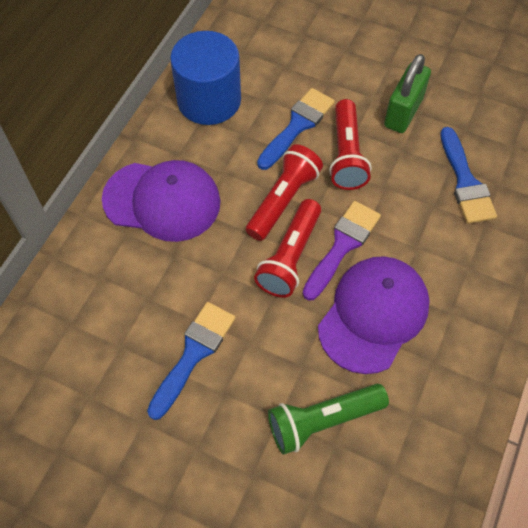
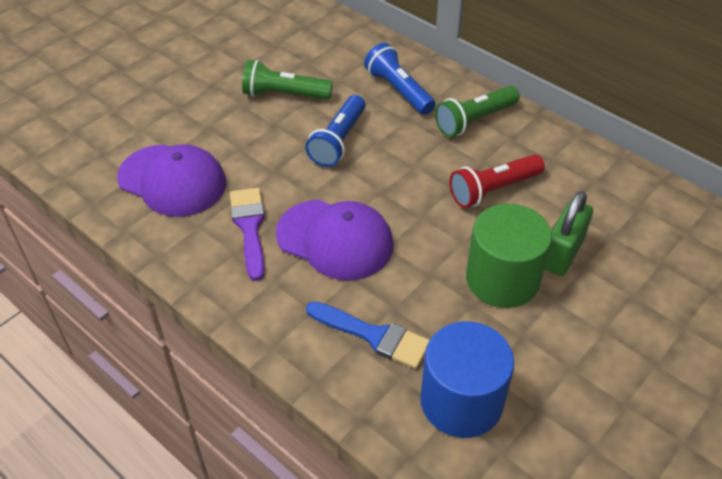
blue brush: [147,302,236,420] [257,88,335,170] [440,127,497,224] = 3 -> [306,301,429,369] = 1
blue flashlight: none = 0 -> [305,95,366,167] [364,43,436,115] = 2
green cylinder: none = 0 -> [466,204,552,308] = 1
green flashlight: [268,384,389,455] = 1 -> [242,60,333,100] [435,86,520,137] = 2
red flashlight: [246,144,323,241] [254,199,321,298] [329,99,371,190] = 3 -> [449,154,545,208] = 1

